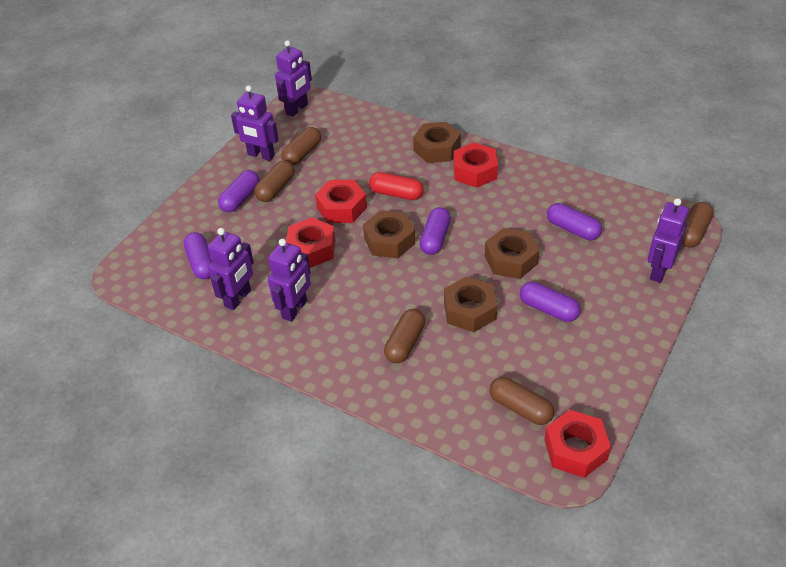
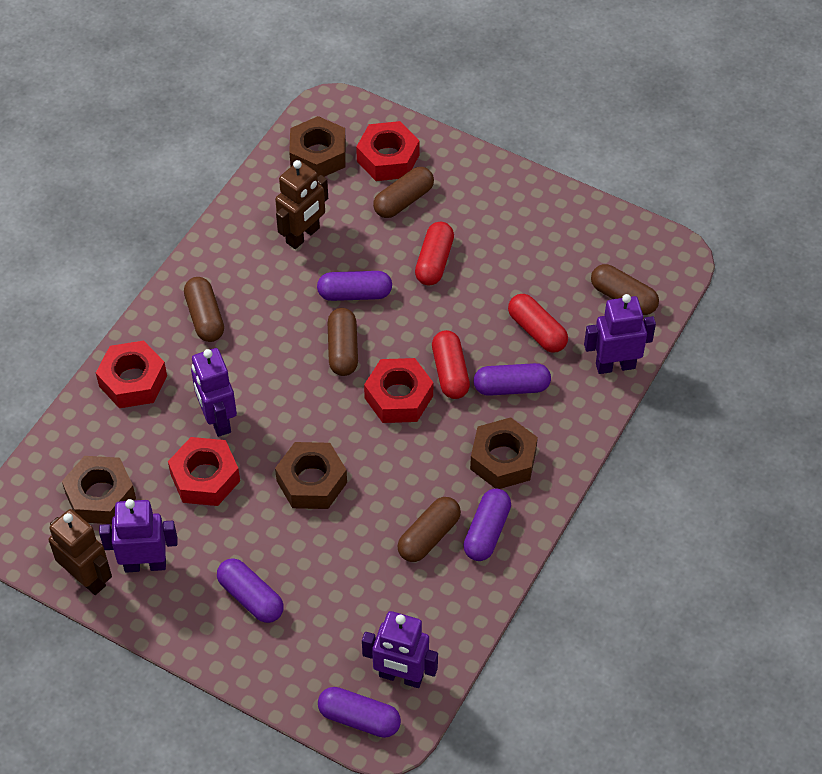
brown robot: none = 0 -> [49,509,112,595] [275,160,328,249] = 2
purple robot: [208,228,254,310] [231,85,279,161] [268,239,311,322] [275,40,312,117] [648,198,689,283] = 5 -> [99,499,177,573] [191,348,237,437] [362,611,438,688] [584,294,656,374] = 4
red capsule: [369,172,424,200] = 1 -> [415,222,454,286] [432,330,470,399] [508,294,568,353] = 3

